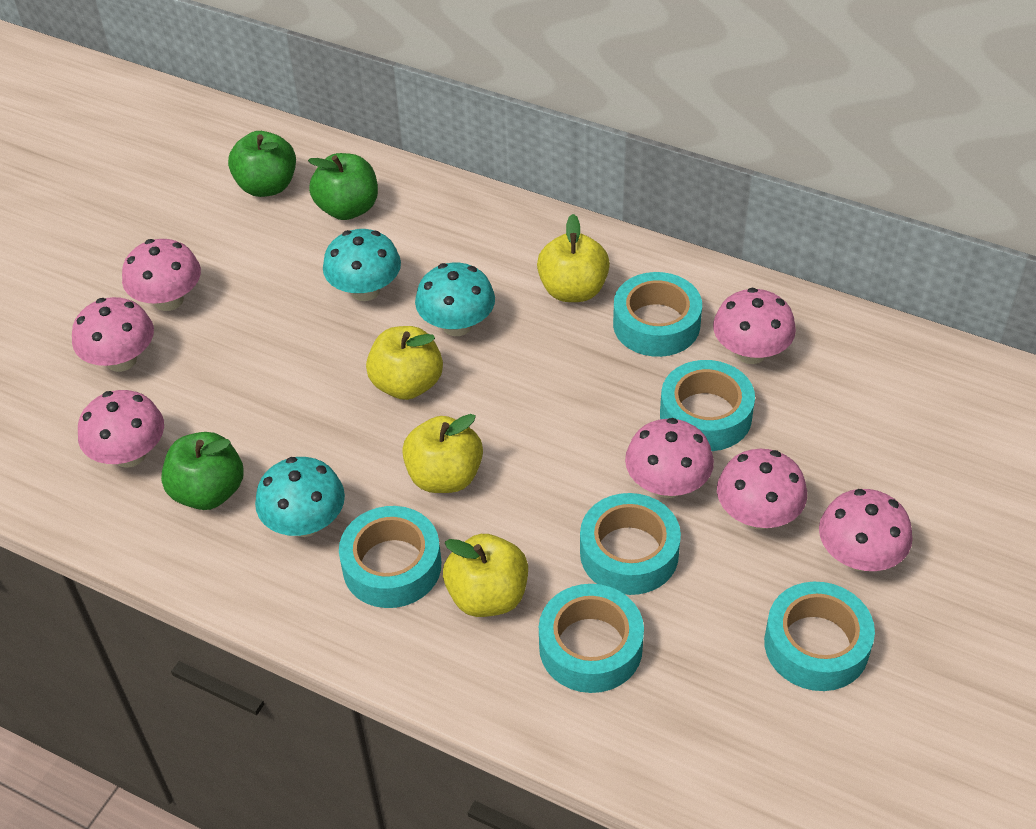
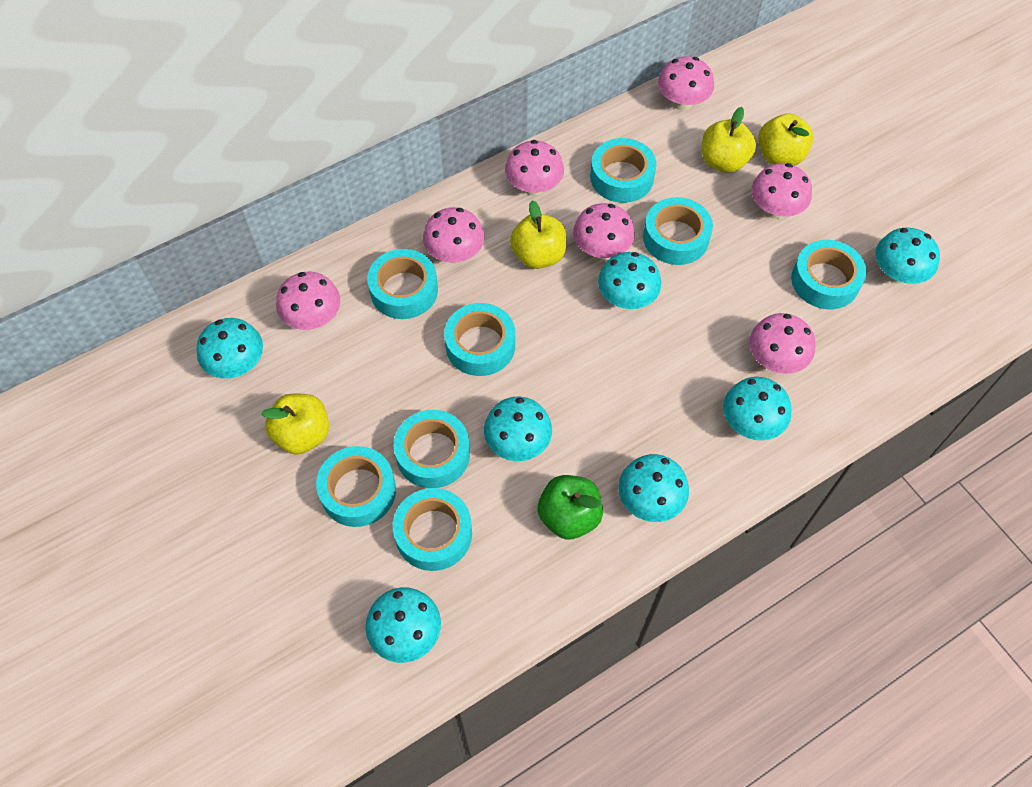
green apple: [161,432,244,510] [228,131,296,197] [308,153,378,220] = 3 -> [538,475,603,540] = 1
turquoise mushroom: [255,457,345,537] [323,229,401,301] [415,263,495,336] = 3 -> [196,318,263,378] [366,587,441,663] [484,397,552,461] [598,252,661,309] [618,454,689,522] [723,377,791,440] [875,228,940,284] = 7
turquoise tape: [339,506,441,608] [539,584,644,693] [580,493,681,595] [613,272,702,357] [660,360,755,451] [764,582,875,691] = 6 -> [316,446,396,527] [367,249,438,319] [393,488,472,571] [394,410,470,488] [444,303,515,376] [590,138,656,203] [643,197,713,265] [791,240,866,309] = 8

